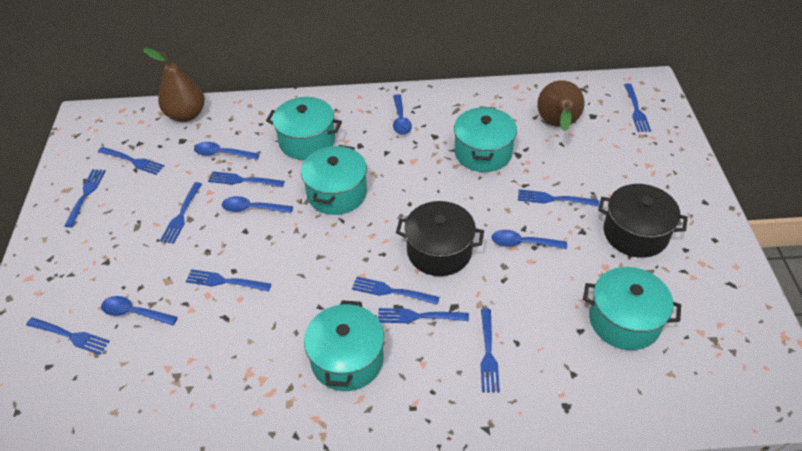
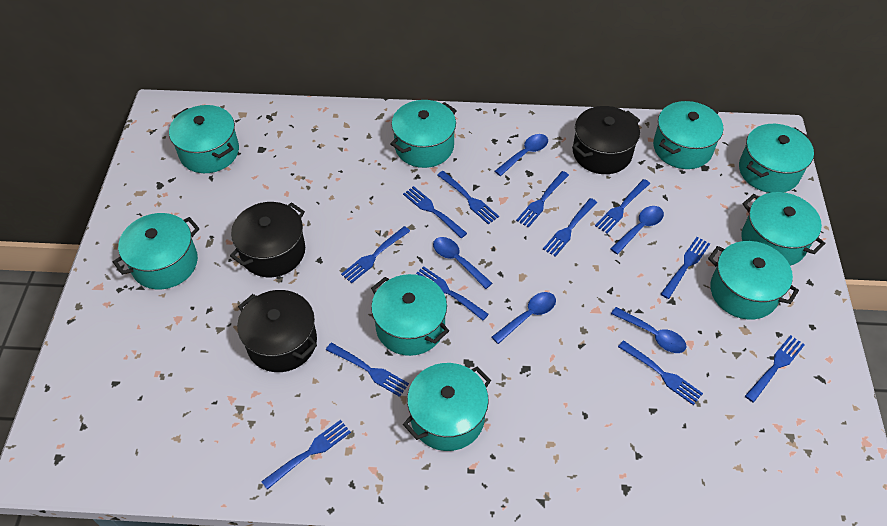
black pot: [396,201,484,276] [598,184,688,258] = 2 -> [230,202,305,277] [237,290,317,372] [572,106,640,174] = 3
blue fork: [26,317,110,355] [64,169,105,227] [98,147,165,175] [160,182,202,244] [186,269,271,292] [208,171,284,187] [352,277,440,305] [378,308,469,323] [480,309,500,393] [518,189,599,207] [624,83,651,132] = 11 -> [261,420,351,490] [326,343,409,397] [341,226,410,283] [403,186,467,238] [416,266,489,320] [437,171,499,225] [516,171,569,228] [543,198,597,257] [595,179,650,233] [618,340,703,405] [661,237,710,299] [745,335,805,403] = 12
brown pear: [143,48,205,122] [537,80,585,131] = 2 -> none = 0
turquoise pot: [266,97,342,160] [301,145,367,215] [304,300,384,391] [454,106,517,172] [583,267,681,350] = 5 -> [113,213,200,289] [169,105,239,173] [371,274,449,356] [390,100,457,168] [403,363,491,451] [653,101,723,169] [708,241,799,320] [739,124,814,193] [741,192,825,266] = 9

